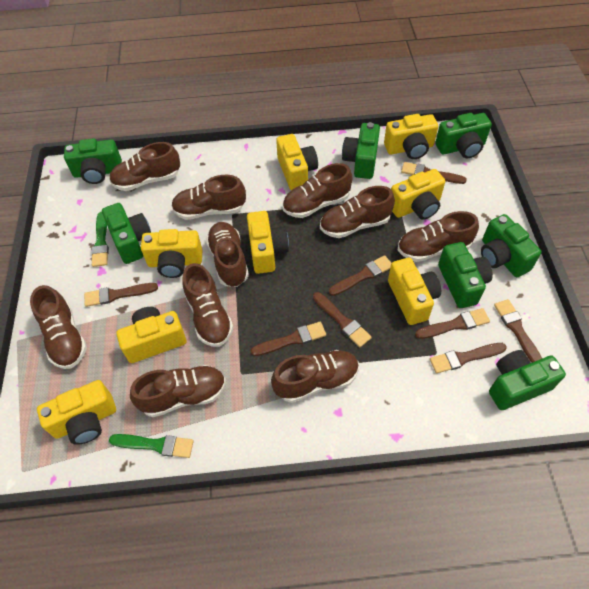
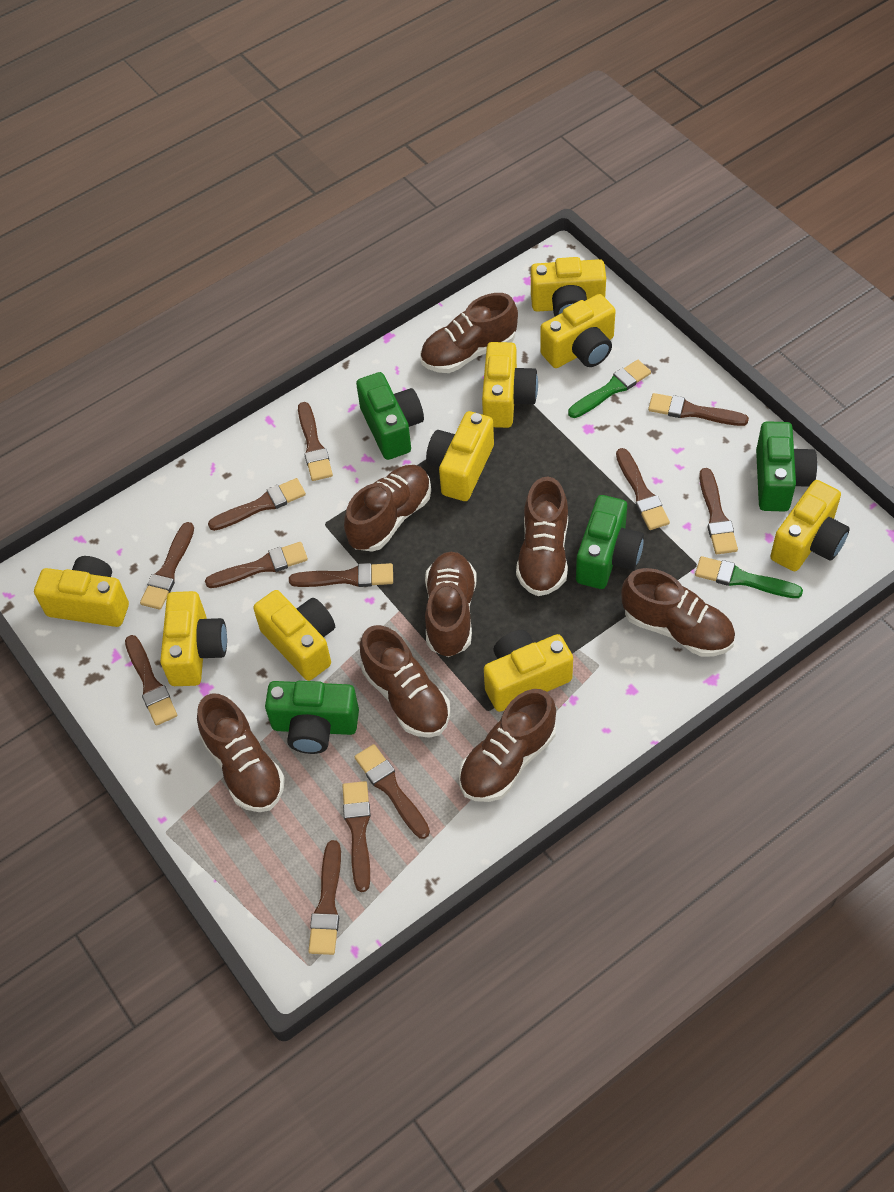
brown brush: [84,283,158,307] [251,322,326,356] [313,292,372,347] [329,255,391,296] [401,162,467,184] [415,308,490,339] [430,343,507,373] [494,299,542,363] = 8 -> [125,635,177,726] [140,522,194,610] [205,542,308,588] [208,478,306,531] [289,563,393,587] [298,402,333,481] [308,840,341,955] [342,781,371,892] [355,744,430,839] [616,448,670,530] [648,393,749,426] [699,468,738,554] = 12
brown shoe: [30,285,87,369] [109,142,180,191] [130,365,226,417] [171,175,246,220] [182,263,234,347] [206,222,249,287] [271,350,359,403] [283,163,353,218] [320,186,395,238] [398,211,479,262] = 10 -> [197,693,285,812] [344,465,431,552] [360,625,450,738] [420,293,518,373] [425,552,477,657] [459,689,556,802] [516,477,568,596] [621,568,735,657] = 8
green camera: [64,138,122,184] [102,203,151,264] [342,122,380,179] [435,113,492,158] [438,242,493,308] [481,214,541,277] [489,350,566,410] = 7 -> [265,681,359,754] [356,372,424,460] [576,495,644,589] [756,421,817,512] = 4
yellow camera: [37,380,116,445] [116,307,186,363] [141,229,202,278] [247,211,289,274] [276,134,318,190] [384,114,438,159] [388,258,441,325] [391,169,445,220] = 8 -> [34,556,129,627] [160,591,227,686] [253,590,335,681] [426,411,494,501] [482,342,538,428] [484,630,573,712] [531,257,606,316] [540,294,616,368] [770,480,850,571] = 9

